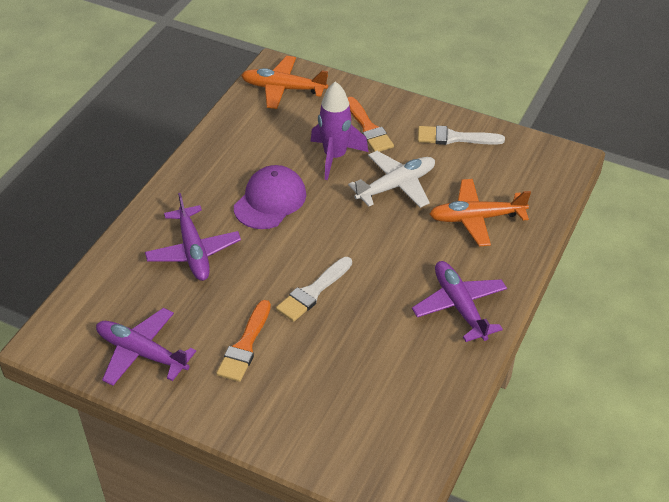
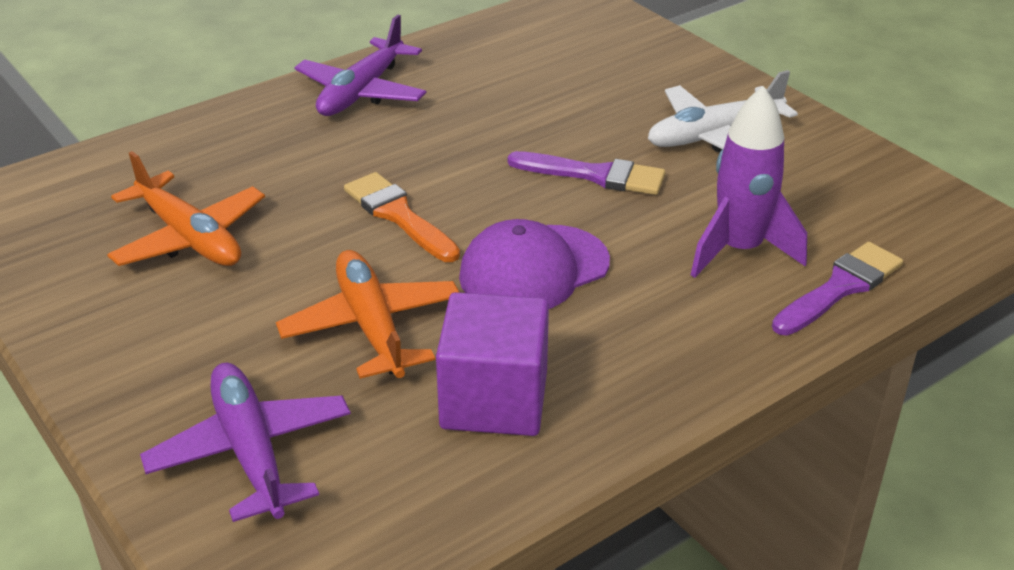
orange brush: [216,300,271,382] [347,97,394,152] = 2 -> [344,172,460,262] = 1
purple brush: none = 0 -> [508,151,665,195] [772,242,903,336] = 2
purple cube: none = 0 -> [436,292,549,436] = 1
purple plane: [96,308,196,386] [145,193,241,281] [412,261,507,342] = 3 -> [140,363,351,522] [294,15,426,116] = 2
white brush: [276,257,352,322] [418,126,505,145] = 2 -> none = 0

